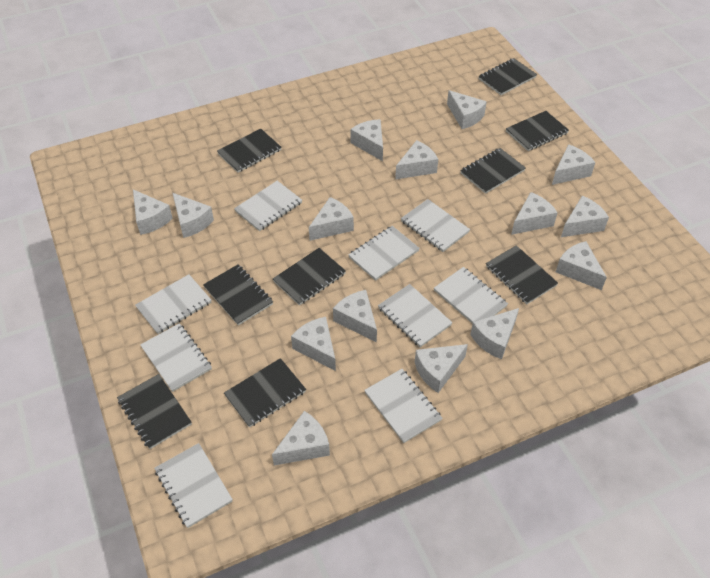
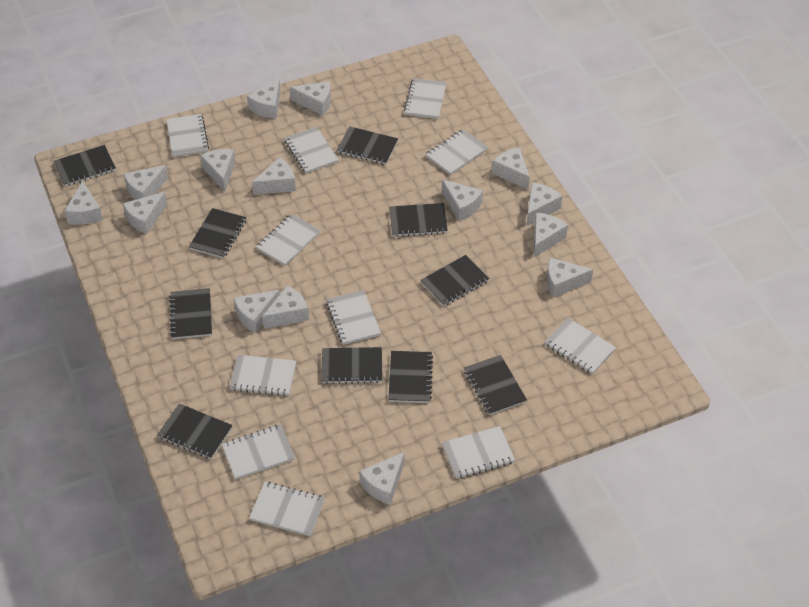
black notebook: [117,374,192,449] [203,264,273,326] [217,128,282,173] [224,358,306,428] [273,248,346,306] [460,148,526,194] [478,58,537,95] [486,245,558,304] [506,111,569,151] = 9 -> [54,145,116,187] [157,403,232,459] [169,288,212,339] [189,208,246,259] [322,347,382,384] [337,126,398,165] [388,351,433,403] [389,203,448,237] [421,255,489,306] [464,355,527,415] = 10
white notebook: [135,274,211,334] [140,323,212,392] [154,443,233,528] [234,181,302,231] [348,226,420,281] [364,369,442,443] [378,284,452,347] [401,199,470,252] [434,267,508,324] = 9 -> [166,114,209,157] [222,424,295,480] [229,355,296,396] [249,482,325,536] [256,214,320,266] [284,127,338,174] [326,290,381,345] [404,78,447,119] [425,129,488,175] [442,426,515,479] [545,318,616,374] = 11

